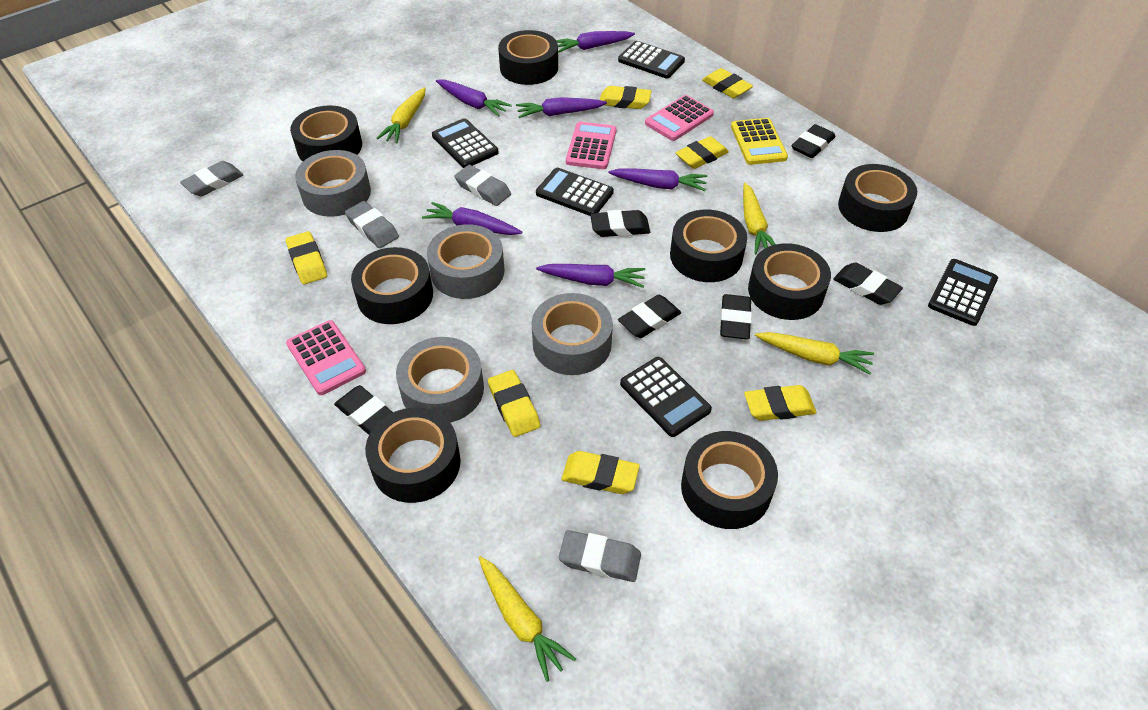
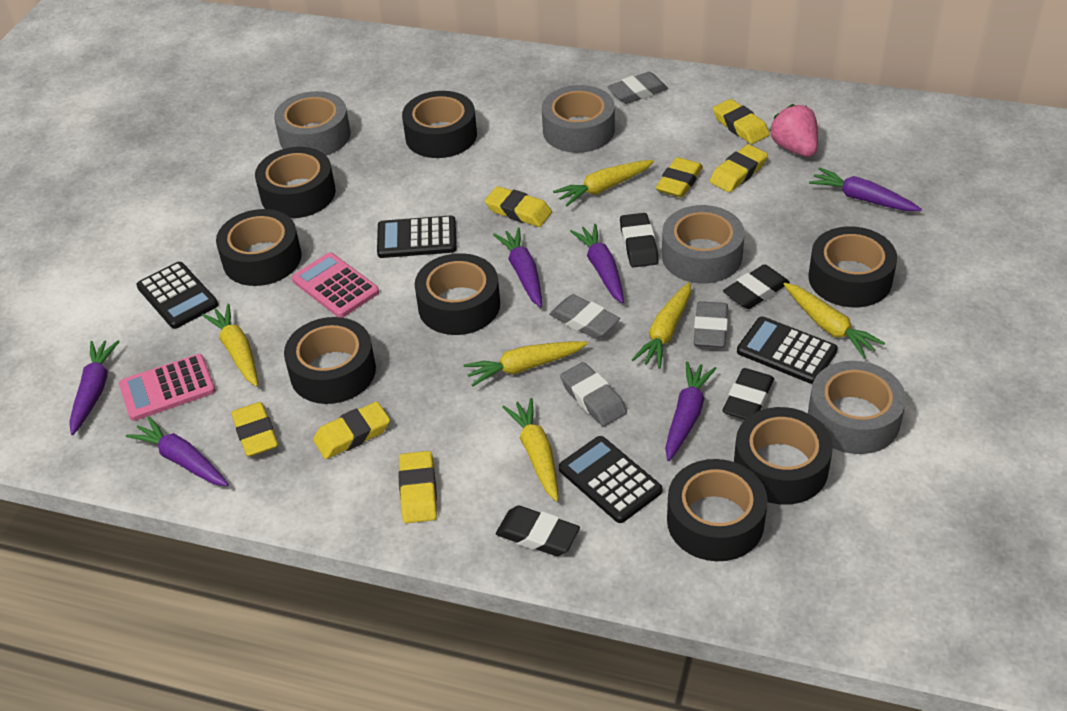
black calculator: [432,118,499,168] [536,168,614,216] [618,41,685,79] [620,357,712,437] [928,259,998,326] = 5 -> [136,262,218,329] [377,215,456,258] [559,436,662,523] [737,317,838,384] = 4
black eraser: [334,385,393,435] [590,210,650,237] [618,295,681,338] [720,294,752,339] [791,124,836,158] [833,263,903,305] = 6 -> [496,506,580,556] [620,213,659,267] [722,368,774,420] [723,264,790,309] = 4
pink calculator: [286,320,366,395] [566,122,617,169] [645,95,714,141] = 3 -> [119,354,216,421] [292,252,379,318] = 2
pink strawberry: none = 0 -> [769,104,818,157] = 1
yellow calculator: [731,118,788,165] = 1 -> none = 0
yellow carrot: [377,87,426,143] [479,556,576,682] [743,183,775,254] [755,332,874,375] = 4 -> [202,304,258,387] [463,341,588,386] [502,398,558,502] [553,160,654,207] [632,282,691,369] [783,283,885,358] = 6

